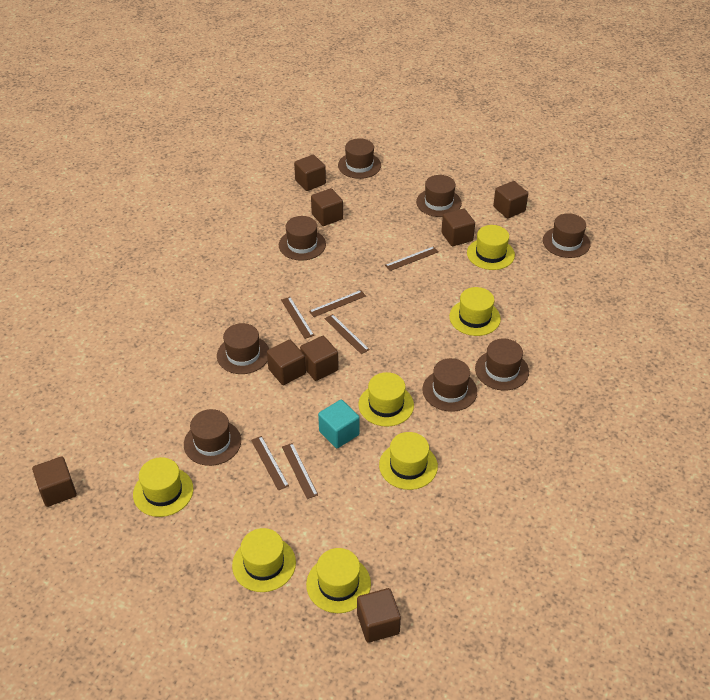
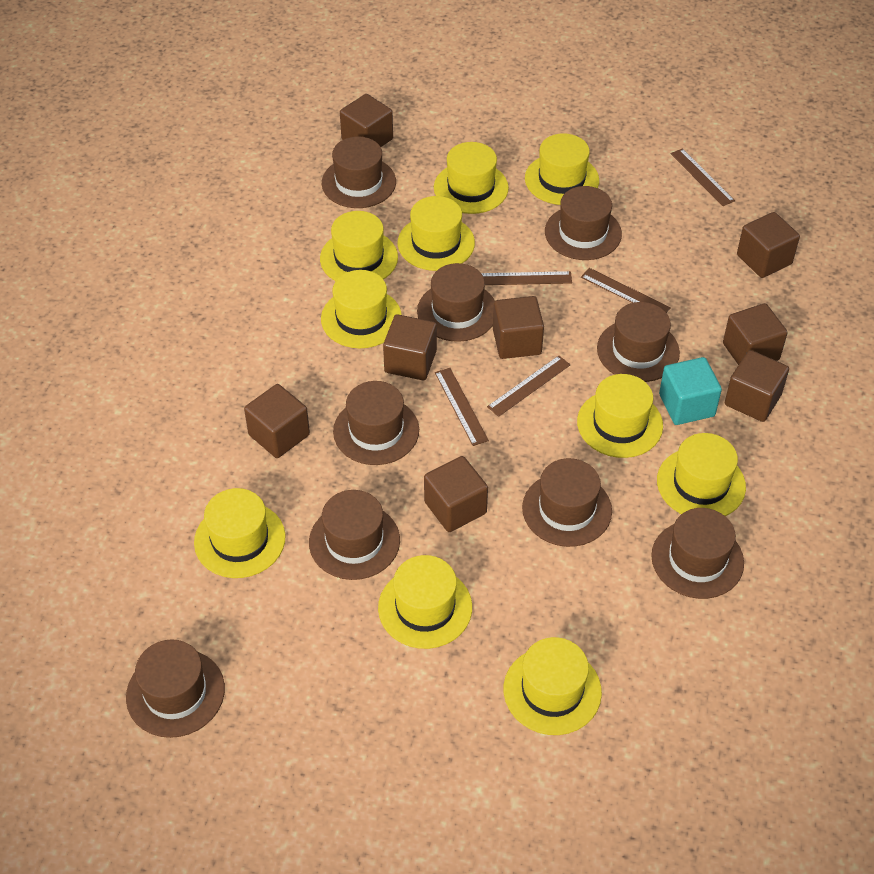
brown hat: [184,409,241,466] [217,323,269,374] [279,216,326,261] [338,138,381,179] [416,175,462,217] [422,358,477,412] [475,339,529,391] [543,213,591,258] = 8 -> [126,639,225,738] [309,490,400,580] [322,137,396,208] [333,381,419,465] [417,263,495,342] [522,458,612,547] [545,186,622,260] [597,302,680,382] [651,508,744,599] = 9
brown ruler: [251,436,289,491] [281,297,314,339] [282,443,318,499] [309,290,366,317] [325,314,370,354] [385,246,438,271] = 6 -> [435,368,489,446] [481,271,572,285] [487,355,570,417] [581,268,671,313] [671,148,735,206] = 5
yellow hat: [133,457,193,517] [232,528,296,592] [306,548,371,613] [358,372,414,427] [379,432,438,490] [449,287,501,336] [467,225,515,270] = 7 -> [194,488,286,578] [320,211,398,281] [321,270,402,348] [378,555,472,649] [398,196,475,271] [434,142,509,214] [504,637,602,735] [525,133,599,205] [577,374,663,458] [657,433,746,516] = 10

